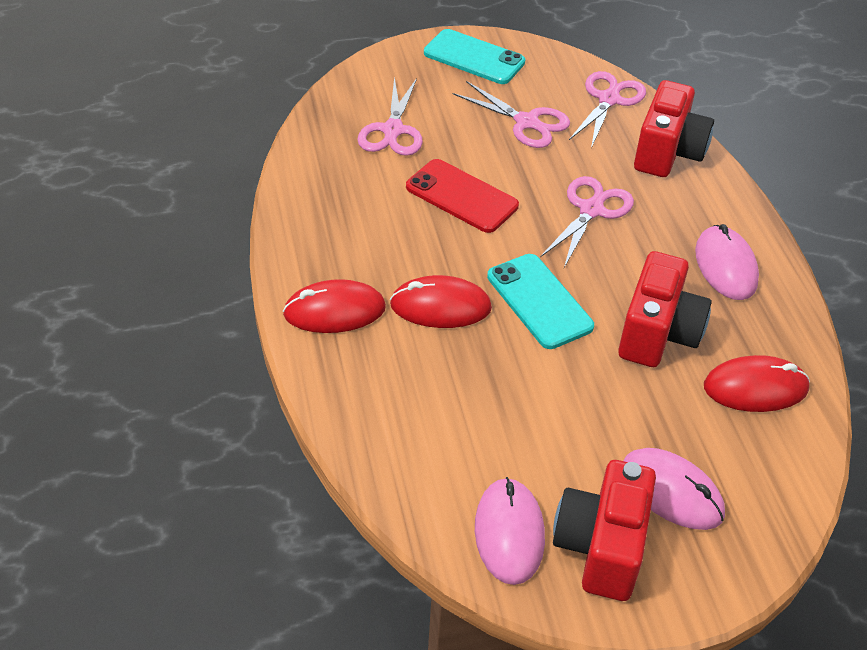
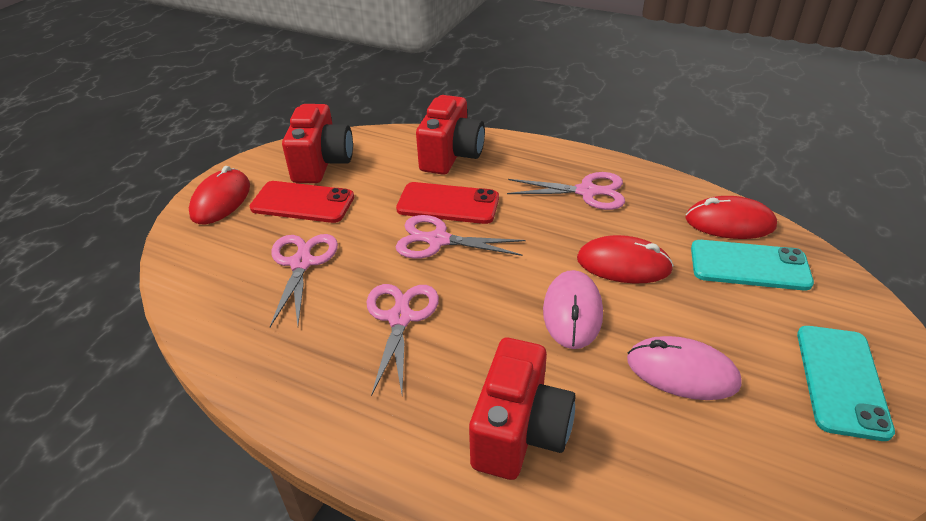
pink mouse: [475,477,545,585] [623,448,725,530] [695,224,759,300] = 3 -> [543,270,603,349] [627,336,742,400] = 2
red phone: [406,159,519,233] = 1 -> [250,181,354,223] [396,182,499,224] = 2

